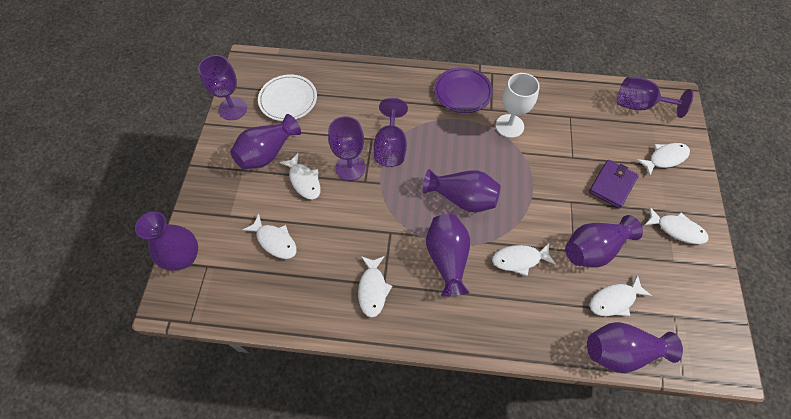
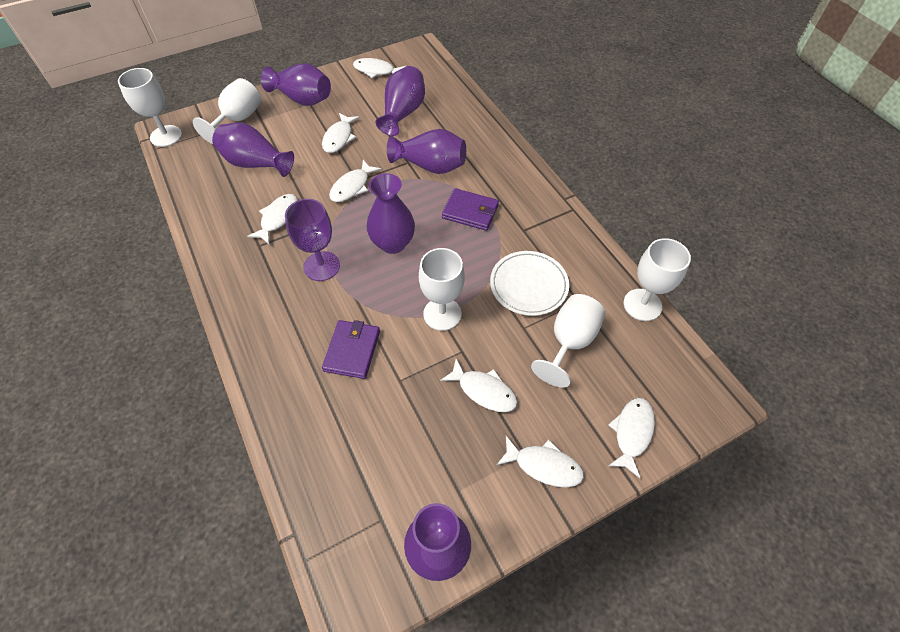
purple goblet: [198,55,247,120] [328,116,366,181] [374,98,408,167] [617,77,693,118] = 4 -> [285,199,340,281] = 1
purple plate: [434,67,493,113] = 1 -> none = 0
purple wallet: [589,160,639,209] = 1 -> [322,320,380,379] [442,188,499,231] = 2
white goblet: [496,73,540,138] = 1 -> [118,68,182,147] [193,78,261,144] [419,248,465,331] [531,294,605,388] [623,238,691,321] = 5

